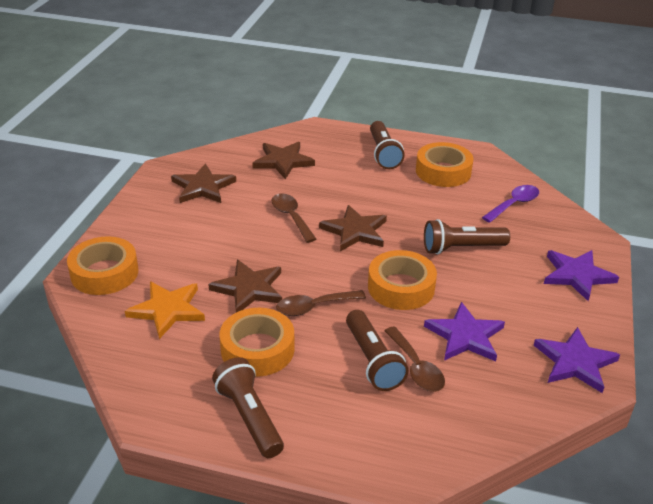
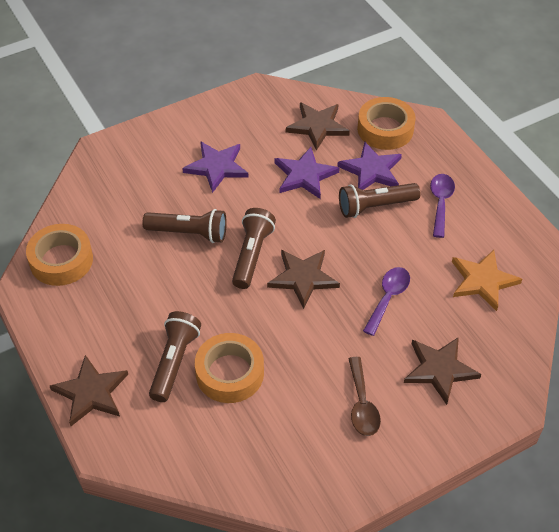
brown spoon: [272,193,316,243] [276,290,366,316] [384,326,445,392] = 3 -> [349,357,381,436] = 1
orange tape: [67,236,138,295] [219,308,294,377] [368,250,437,310] [416,142,473,187] = 4 -> [26,224,93,286] [195,333,264,403] [357,97,416,150] = 3
purple spoon: [482,185,539,223] = 1 -> [363,267,410,336] [430,174,455,238] = 2

